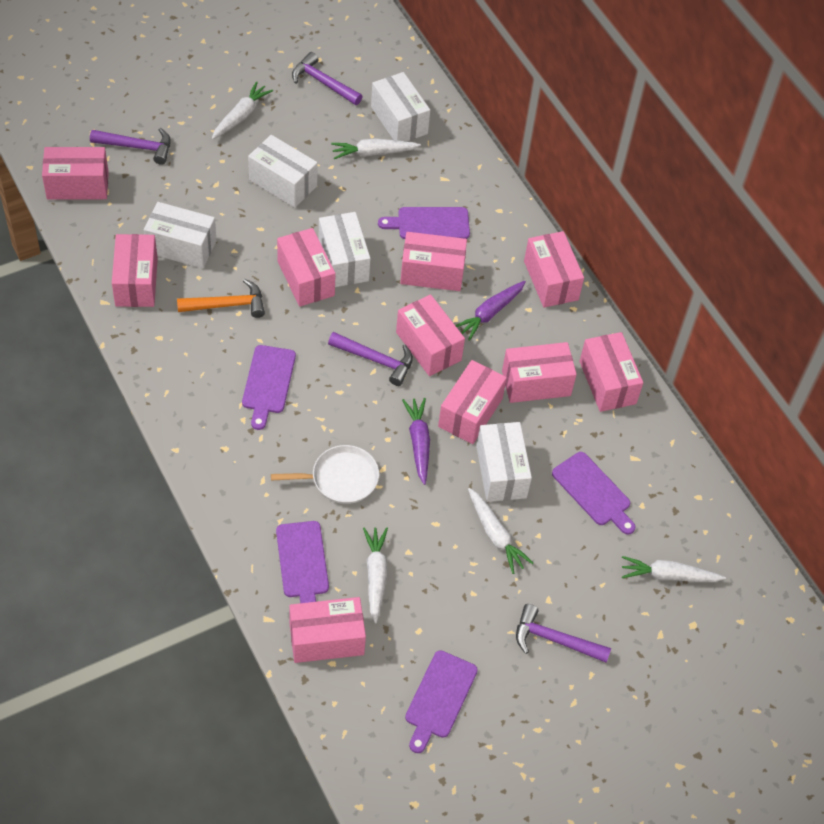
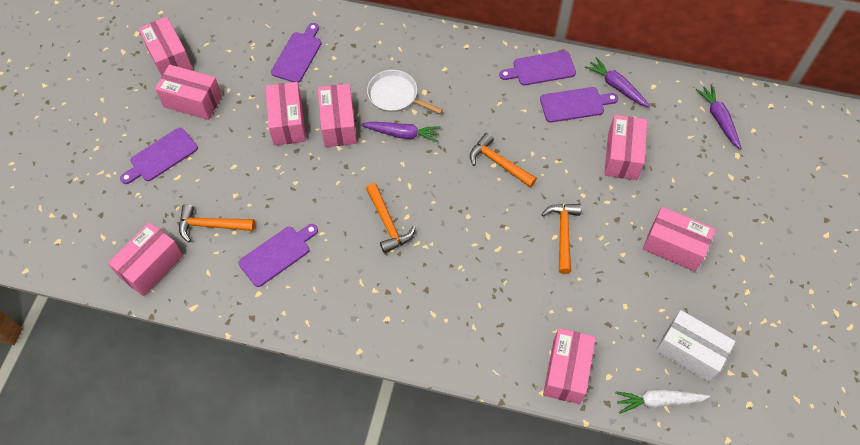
orange hammer: [177,279,265,318] = 1 -> [179,204,255,242] [366,183,416,253] [470,133,537,188] [541,204,581,274] = 4
pink box: [42,147,109,200] [112,234,158,307] [277,228,336,307] [289,597,366,663] [396,295,465,376] [400,232,467,291] [438,360,507,444] [502,342,577,403] [524,231,584,308] [579,332,643,412] = 10 -> [108,222,183,296] [138,17,193,76] [155,65,222,120] [265,82,306,146] [318,84,357,147] [543,328,596,404] [604,115,647,180] [643,207,716,271] = 8
purple carrot: [402,398,430,485] [455,281,526,341] = 2 -> [361,122,441,142] [585,57,650,107] [696,84,741,149] = 3
purple hammer: [90,128,171,165] [292,52,363,105] [328,332,413,386] [516,604,611,663] = 4 -> none = 0
white box: [144,202,216,269] [248,135,318,208] [319,212,370,287] [371,72,430,141] [476,422,532,502] = 5 -> [656,310,735,382] = 1
white carrot: [211,81,273,140] [331,138,421,159] [363,527,388,623] [468,488,533,574] [622,556,726,582] = 5 -> [615,389,710,414] = 1

